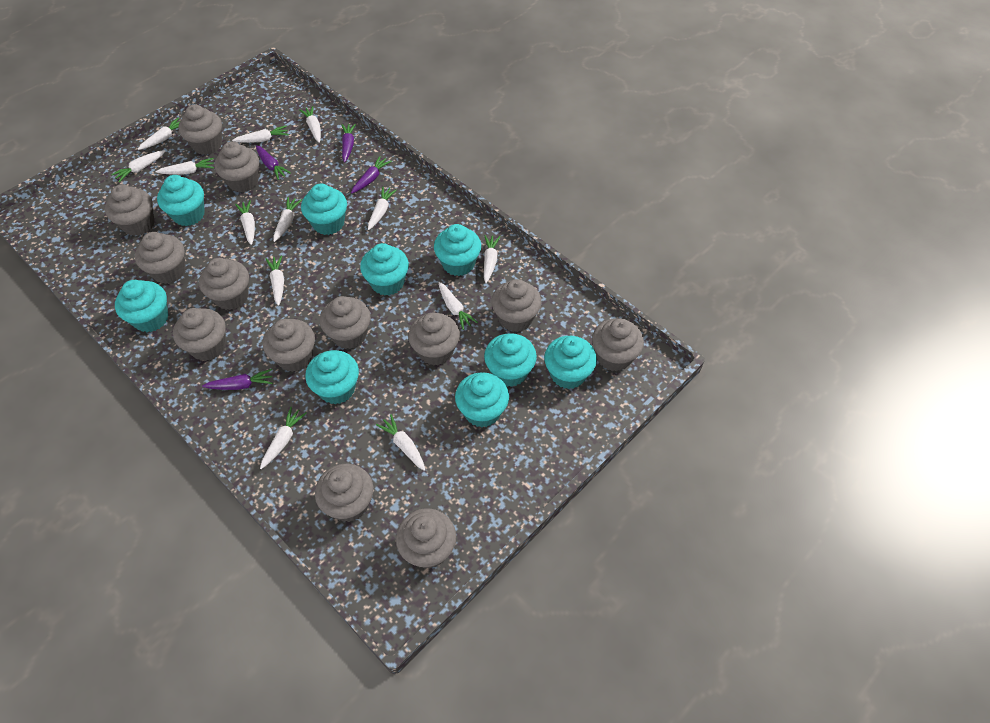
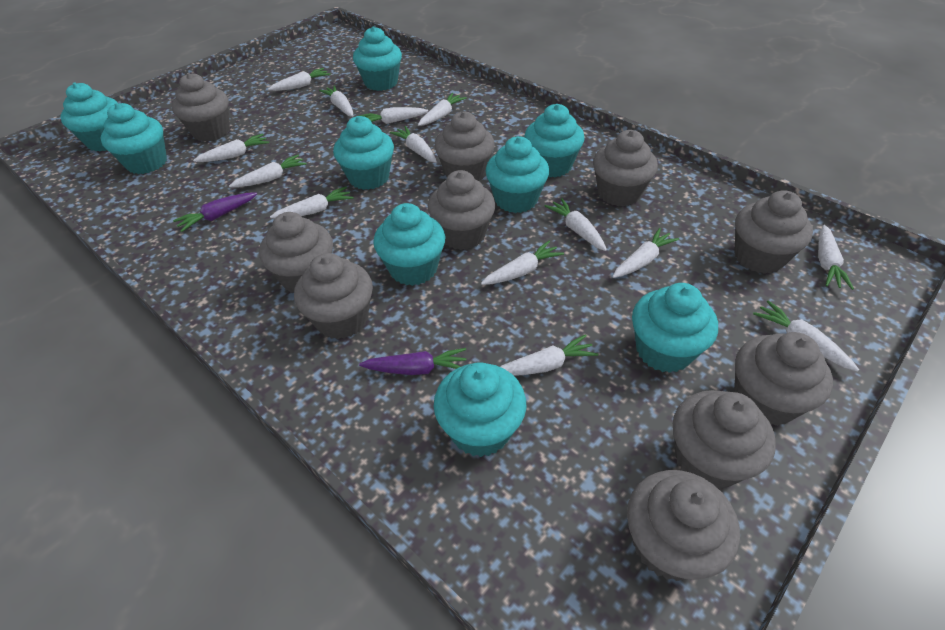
grey cupcake: [105,184,155,236] [135,232,186,284] [173,308,226,361] [178,105,222,155] [199,258,249,310] [214,142,259,192] [263,319,315,372] [315,464,373,522] [320,296,371,349] [396,508,456,569] [408,313,460,366] [491,279,541,332] [592,318,644,371] = 13 -> [172,73,230,142] [259,212,333,293] [294,253,373,339] [428,170,496,250] [434,111,495,182] [593,130,658,207] [627,470,740,581] [673,390,776,489] [734,190,813,274] [734,332,833,426] = 10
purple carrot: [202,369,273,390] [256,145,291,180] [342,123,356,162] [351,156,392,193] = 4 -> [173,192,257,232] [359,348,467,375] = 2
white carrot: [111,150,165,182] [138,118,180,150] [156,158,214,175] [232,126,289,143] [235,200,255,245] [260,407,307,469] [266,255,284,306] [273,197,302,242] [299,106,321,143] [368,187,397,230] [376,414,425,471] [438,282,478,330] [484,235,501,283] = 13 -> [193,134,269,162] [229,155,306,187] [268,68,330,91] [270,187,353,218] [319,85,353,117] [359,107,428,124] [390,126,437,163] [418,93,467,126] [481,241,564,285] [500,334,598,376] [544,198,607,251] [612,228,679,278] [753,300,859,372] [818,225,854,290] = 14

